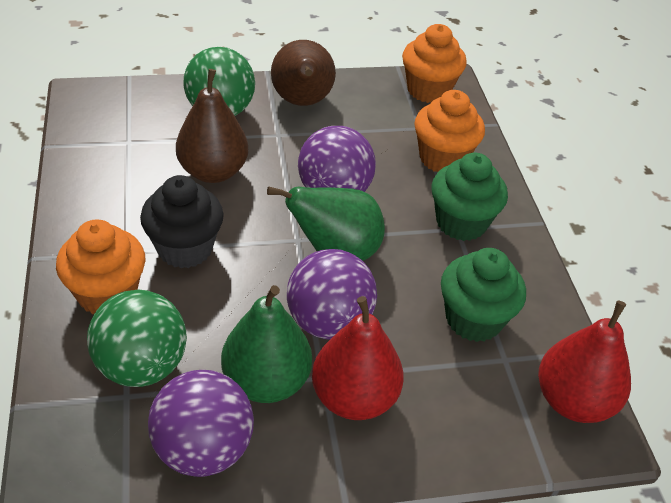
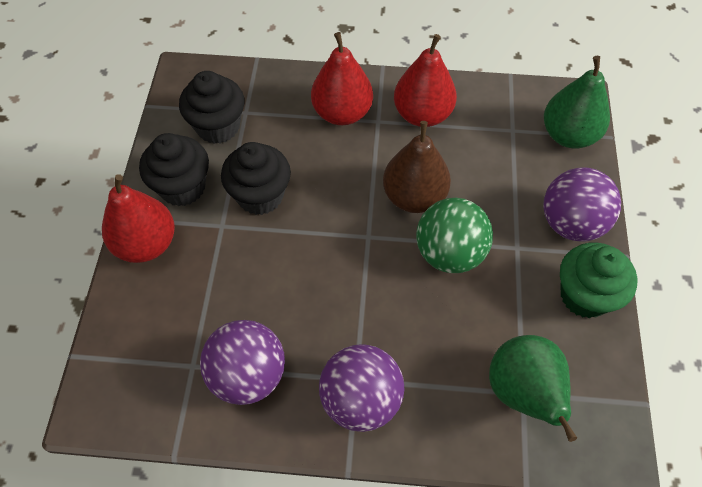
black cupcake: [140,175,224,268] = 1 -> [139,133,209,206] [179,71,245,144] [221,142,291,215] = 3
brown pear: [176,69,249,183] [271,40,336,106] = 2 -> [383,121,451,213] = 1
green ball: [87,290,187,387] [183,47,255,116] = 2 -> [416,198,493,273] = 1
green cupcake: [431,153,508,241] [441,248,526,342] = 2 -> [560,243,637,318] = 1
orange cupcake: [56,219,146,314] [402,24,467,103] [414,90,485,172] = 3 -> none = 0
red pear: [312,296,404,420] [538,300,631,423] = 2 -> [102,174,175,263] [311,32,373,125] [394,34,457,127] = 3

